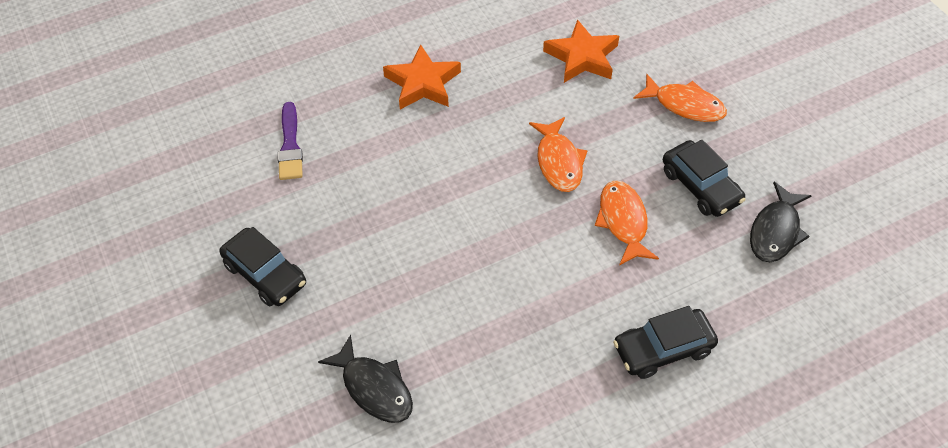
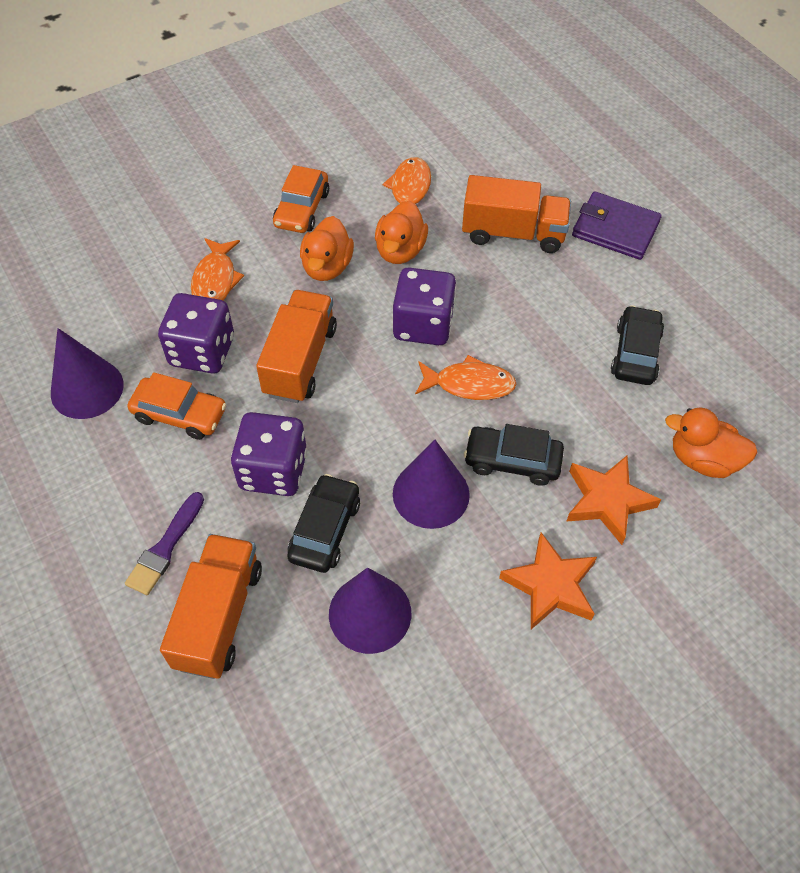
black fish: [318,335,413,423] [750,182,812,262] = 2 -> none = 0
orange car: none = 0 -> [128,372,227,440] [273,165,329,233] = 2
orange duck: none = 0 -> [300,216,354,281] [375,201,428,264] [665,408,758,478] = 3
orange truck: none = 0 -> [160,534,262,679] [256,290,337,403] [462,175,571,253] = 3
purple cone: none = 0 -> [51,328,124,419] [329,567,411,654] [393,440,470,529] = 3
purple dice: none = 0 -> [158,293,234,374] [231,412,307,496] [393,268,456,345] = 3
purple wallet: none = 0 -> [572,191,662,260] = 1

